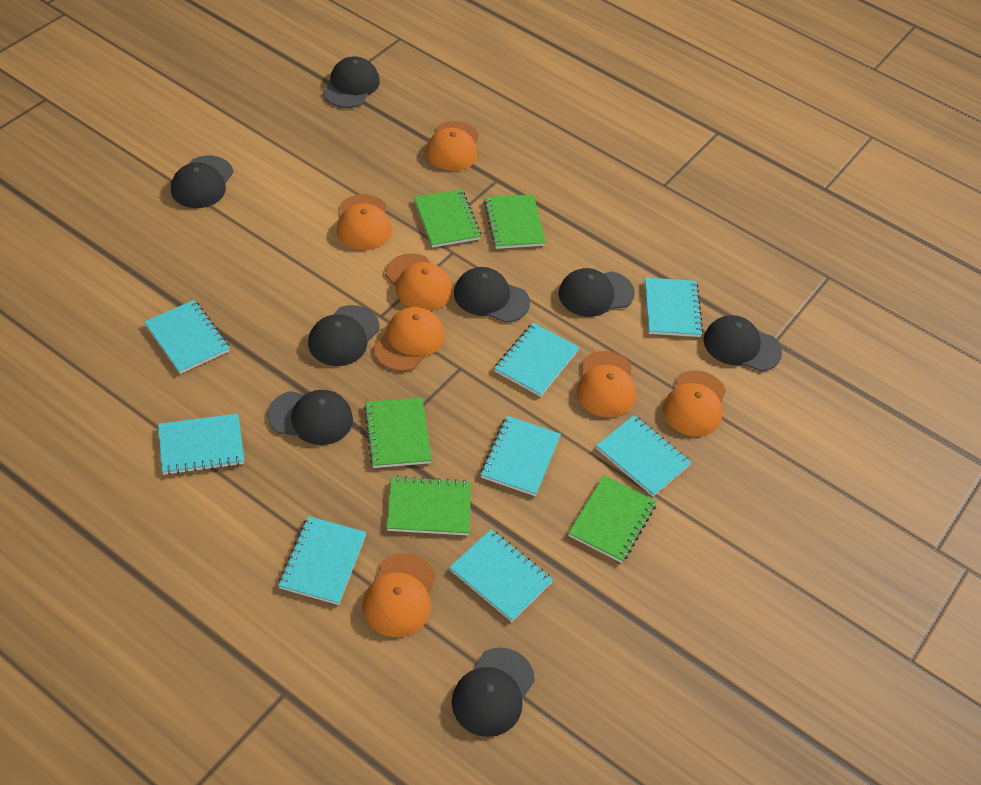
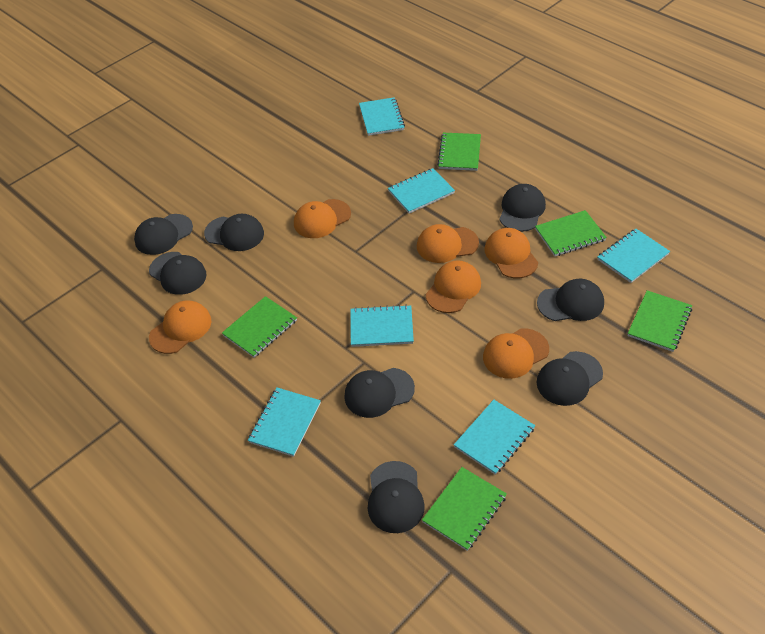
orange cap: [337,194,392,250] [363,553,436,637] [374,307,444,371] [385,253,452,311] [426,121,479,171] [577,351,636,418] [663,370,726,436] = 7 -> [149,301,212,354] [294,199,351,238] [417,224,479,263] [426,260,481,313] [483,328,549,379] [484,228,538,278] = 6
turquoise notebook: [144,300,230,374] [158,413,244,475] [278,516,367,605] [449,529,553,622] [480,416,561,496] [494,323,579,397] [596,415,692,497] [645,278,703,337] = 8 -> [248,388,321,457] [350,305,414,347] [359,97,405,136] [388,168,455,214] [454,400,535,475] [597,229,670,283] = 6

